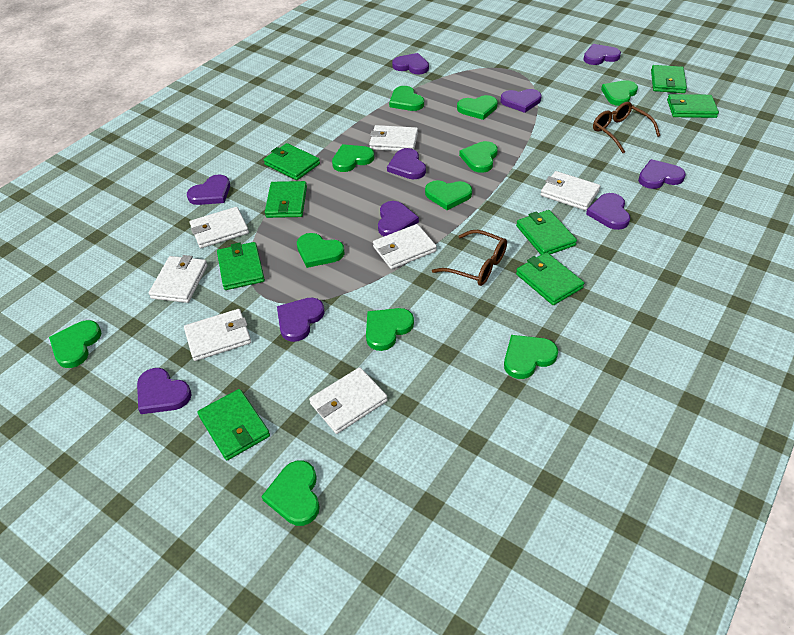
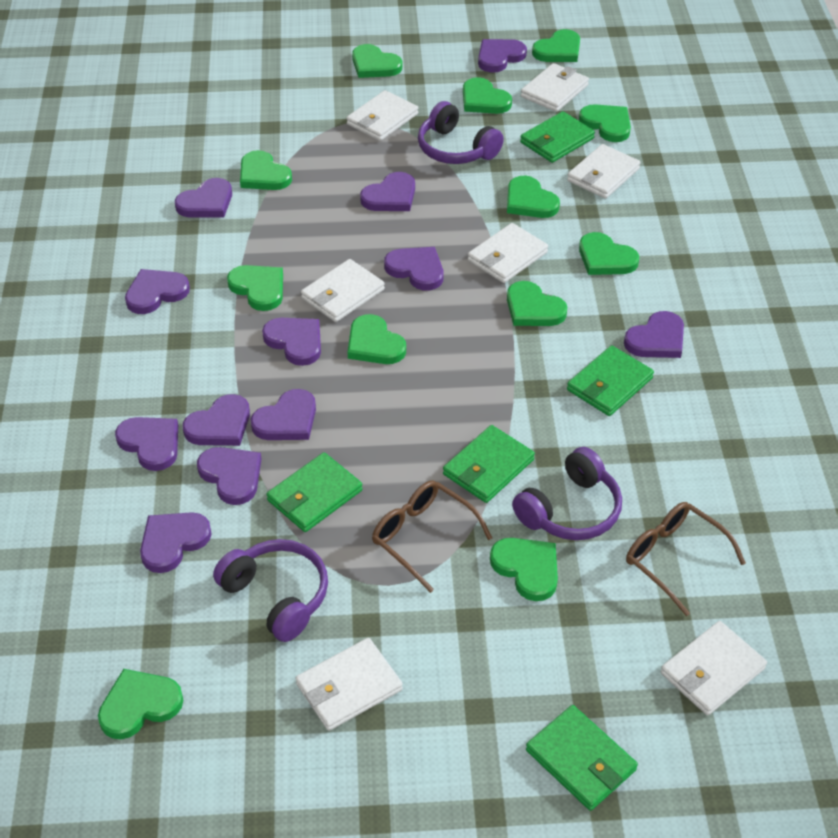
green heart: [49,320,102,368] [261,461,320,526] [297,233,345,268] [332,144,374,172] [366,308,414,351] [389,86,424,111] [425,180,472,210] [457,95,498,120] [459,141,498,173] [504,335,558,379] [601,80,638,106] = 11 -> [98,669,183,739] [227,265,283,311] [240,150,292,190] [348,314,406,364] [352,44,403,78] [463,77,512,114] [490,538,558,601] [507,176,560,218] [507,281,568,326] [532,29,580,62] [579,104,631,142] [579,232,639,275] = 12
green wallet: [197,389,270,460] [217,242,265,290] [264,143,320,180] [265,181,307,218] [516,210,577,255] [516,252,584,305] [651,65,687,93] [667,94,719,118] = 8 -> [266,452,363,532] [443,425,535,503] [520,111,595,163] [526,705,638,811] [567,345,654,416] = 5
purple headphones: none = 0 -> [213,539,328,642] [418,101,504,164] [512,447,622,540] = 3
purple heart: [137,368,192,414] [187,174,230,205] [277,298,325,342] [378,201,419,236] [387,148,426,179] [392,53,429,74] [501,89,541,113] [583,44,621,65] [586,193,630,230] [638,159,686,189] = 10 -> [115,417,178,471] [125,269,190,314] [140,512,212,573] [175,178,232,218] [183,394,250,446] [197,447,261,505] [251,389,316,440] [262,318,321,366] [360,172,415,211] [384,247,444,290] [478,39,527,73] [624,311,684,358] = 12

